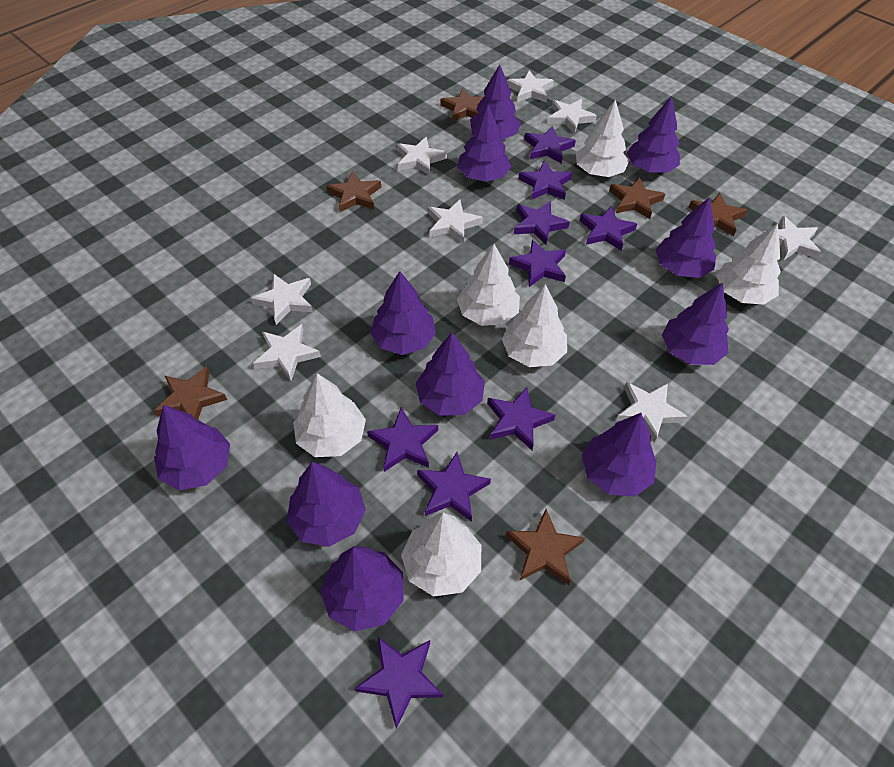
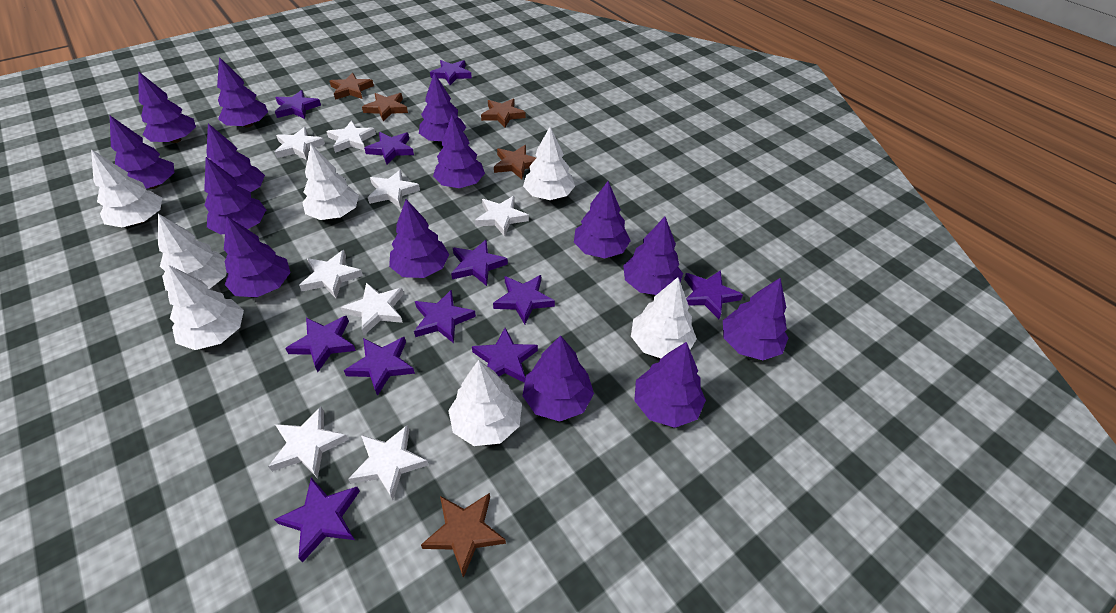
brown star: [154,366,227,420] [326,171,381,212] [440,88,485,122] [506,509,585,585] [609,177,665,219] [689,193,747,236] = 6 -> [330,73,374,100] [362,93,408,122] [421,493,506,578] [481,99,526,128] [494,145,536,179] = 5
purple star: [355,637,443,729] [367,408,438,472] [417,452,491,522] [487,387,555,450] [509,239,566,287] [514,201,570,245] [518,161,572,200] [524,126,576,164] [580,206,637,251] = 9 -> [274,477,360,563] [275,90,321,119] [285,316,356,372] [344,337,415,396] [364,132,414,165] [414,290,476,343] [430,60,472,85] [451,240,508,286] [472,328,538,383] [493,275,555,324] [684,270,743,319] = 11
purple tree: [154,405,230,490] [287,462,366,547] [320,546,404,631] [370,271,436,355] [416,332,485,416] [457,104,511,182] [470,64,521,140] [582,413,657,497] [627,96,680,173] [655,197,716,278] [662,283,729,365] = 11 -> [110,116,174,189] [138,71,196,143] [204,157,266,235] [207,124,265,192] [217,57,268,127] [224,216,291,297] [389,199,449,278] [419,73,466,142] [433,116,485,188] [522,335,594,421] [574,181,631,258] [623,217,683,295] [634,342,706,428] [723,278,788,360] = 14
white tree: [293,373,366,457] [401,513,481,597] [457,244,520,326] [502,284,567,367] [576,99,629,177] [716,223,781,305] = 6 -> [91,149,162,227] [158,214,227,291] [168,265,244,350] [302,144,359,220] [448,360,522,446] [523,127,575,200] [631,277,697,358] = 7

